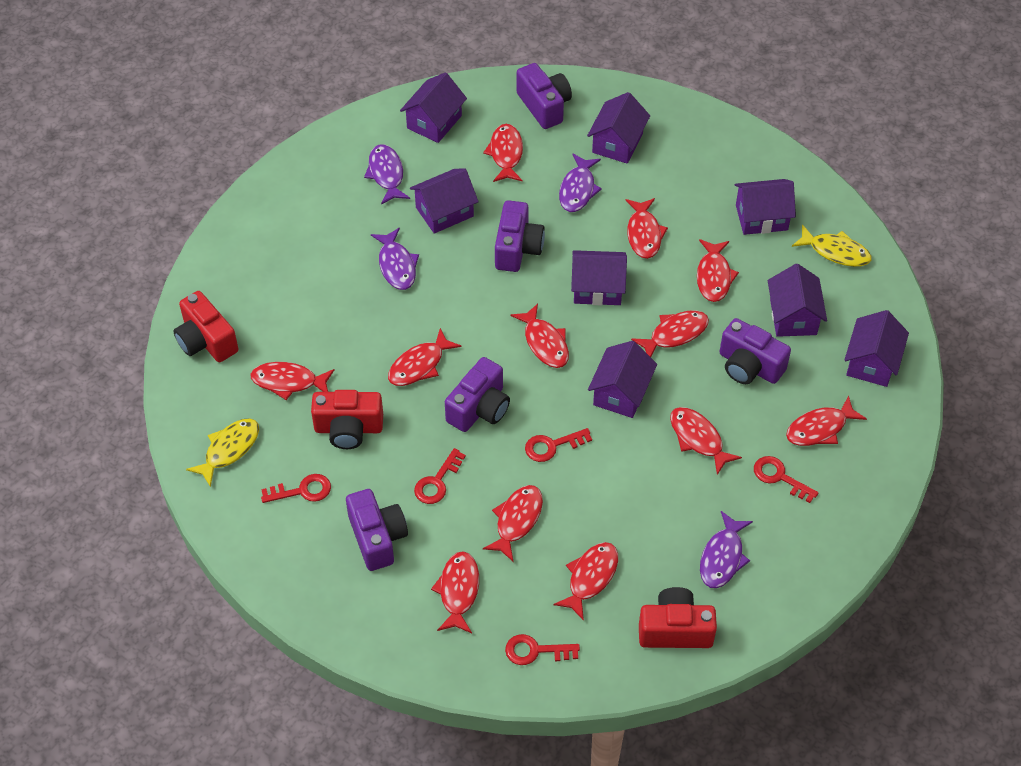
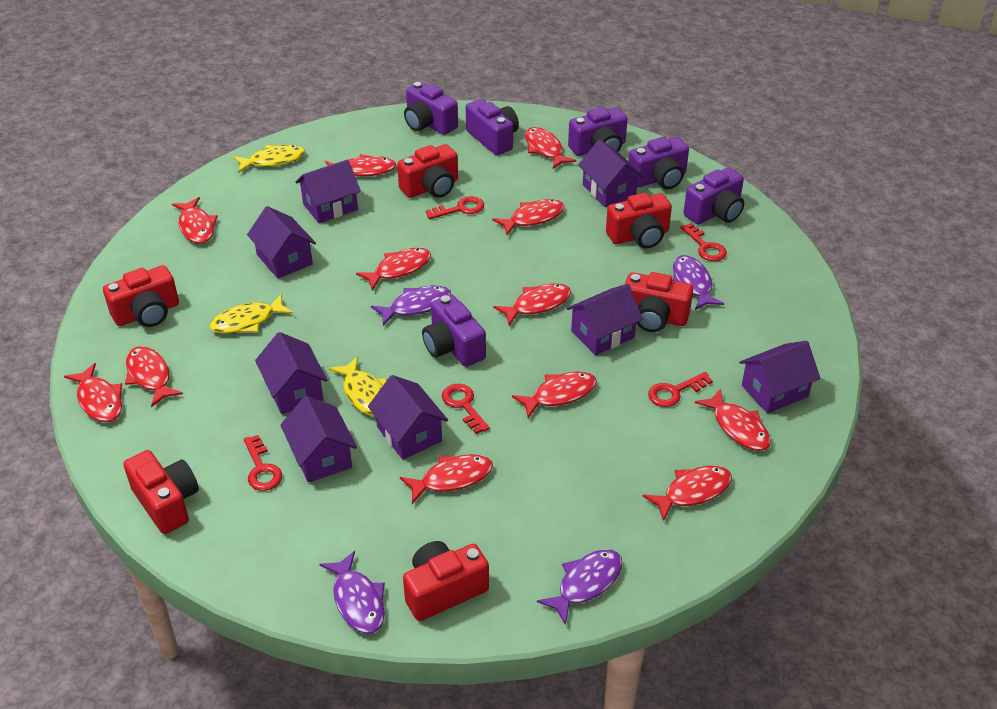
purple camera: [346,489,408,571] [445,357,510,432] [495,200,545,272] [516,63,572,129] [719,318,791,384] = 5 -> [404,82,458,135] [422,294,486,367] [466,99,519,155] [568,107,628,156] [628,137,689,189] [684,167,744,224] = 6
red camera: [173,291,238,362] [311,390,383,449] [639,587,717,648] = 3 -> [103,265,179,327] [124,450,199,534] [397,144,458,198] [403,541,489,621] [606,193,672,248] [625,272,693,332] = 6
yellow fish: [186,418,259,487] [792,225,872,267] = 2 -> [210,294,293,334] [233,145,305,173] [329,356,387,416] = 3

